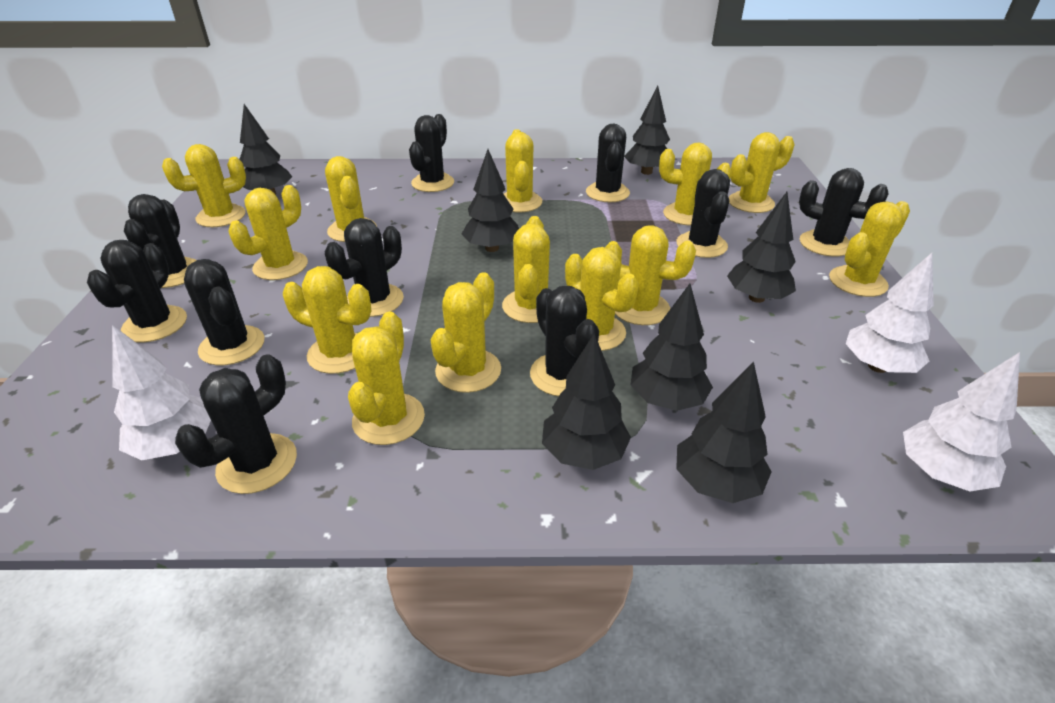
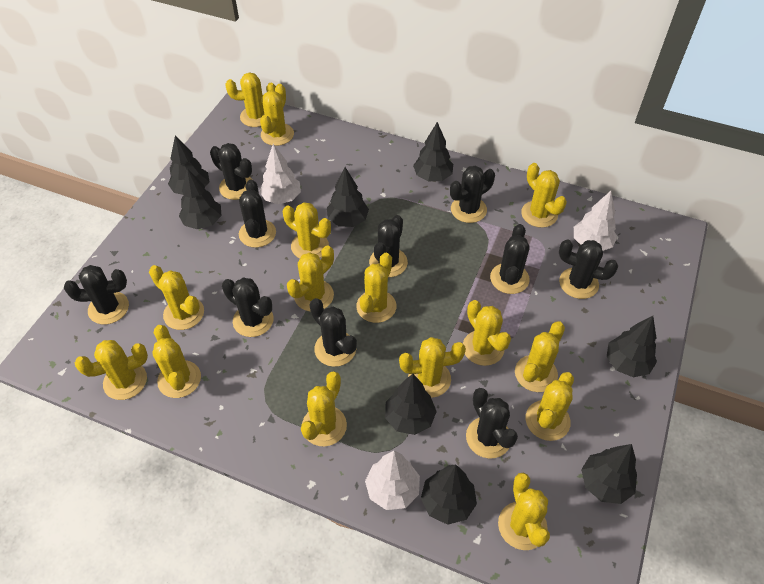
black tree: [239,104,292,195] [462,149,519,252] [542,333,631,470] [624,86,670,175] [630,284,713,411] [676,362,772,503] [727,192,796,303] = 7 -> [168,135,209,195] [179,168,222,229] [327,167,369,227] [385,374,437,435] [413,122,453,181] [421,464,477,525] [581,444,637,504] [607,316,657,377] = 8
yellow cactus: [162,144,246,227] [229,185,308,280] [283,266,371,374] [325,156,377,242] [348,312,425,445] [431,272,501,393] [502,216,550,323] [504,129,542,212] [565,247,639,351] [605,225,696,325] [659,142,732,226] [728,132,794,213] [829,201,910,297] = 13 -> [75,340,148,400] [149,265,204,330] [152,325,201,398] [226,72,276,127] [260,84,294,146] [283,202,331,259] [287,245,334,312] [301,371,347,446] [356,253,396,323] [399,337,466,398] [463,300,511,366] [498,473,550,550] [515,321,565,392] [521,163,567,228] [526,372,574,441] = 15

